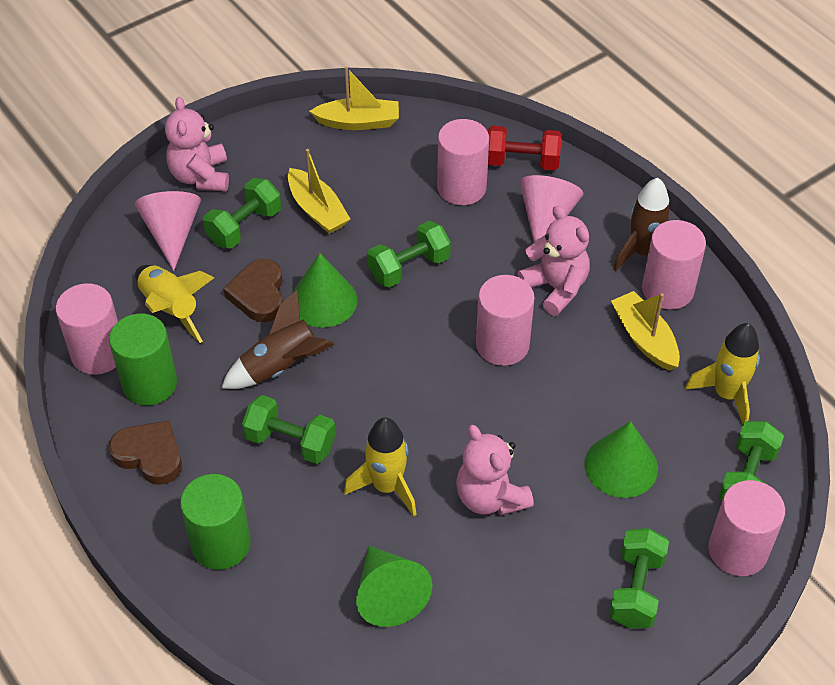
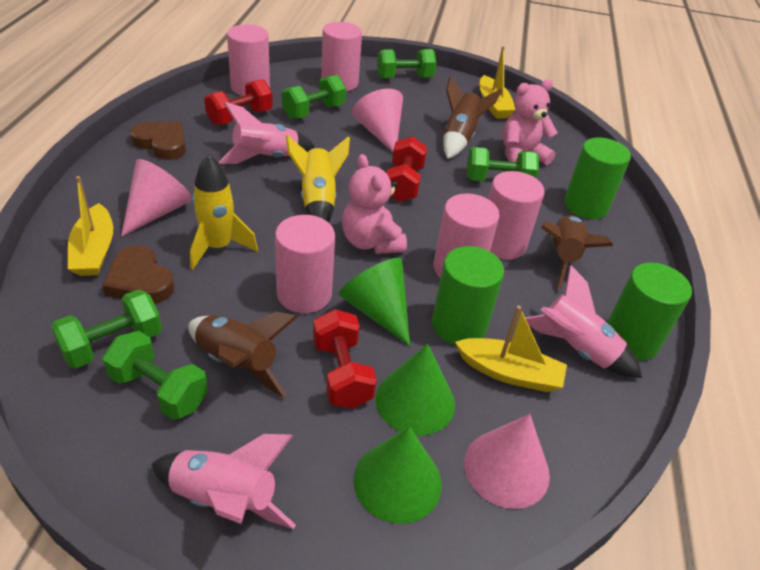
brown rocket: [221,290,335,389] [613,178,669,271] = 2 -> [188,312,297,398] [444,76,502,159] [541,215,613,290] = 3
green cylinder: [109,314,177,405] [180,474,251,570] = 2 -> [432,246,504,345] [564,138,631,219] [607,262,692,361] = 3
pink cone: [135,191,201,271] [520,175,584,242] = 2 -> [121,159,192,237] [352,89,403,152] [464,414,550,509] = 3
pink rocket: none = 0 -> [151,434,296,529] [219,102,315,164] [525,265,642,378] = 3
pink teddy bear: [165,97,229,191] [456,425,534,516] [517,205,590,316] = 3 -> [342,154,407,254] [502,79,558,165] = 2
red dumbbell: [488,126,562,170] = 1 -> [204,79,273,125] [313,309,377,409] [387,136,427,202] = 3
yellow rocket: [135,265,214,343] [344,417,417,517] [685,323,760,424] = 3 -> [190,154,258,270] [286,135,350,223] = 2

